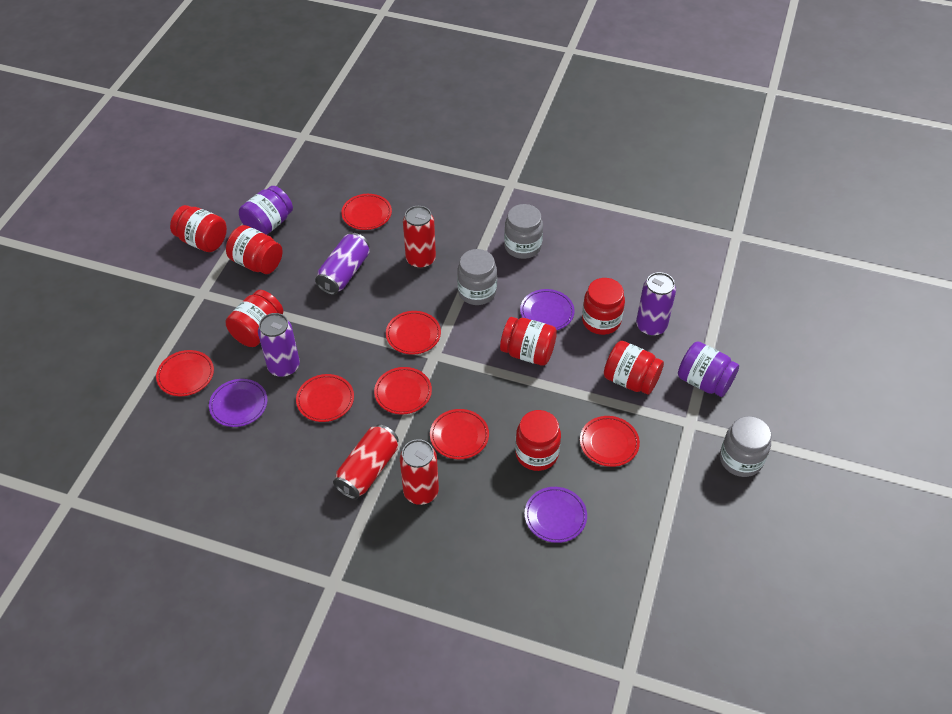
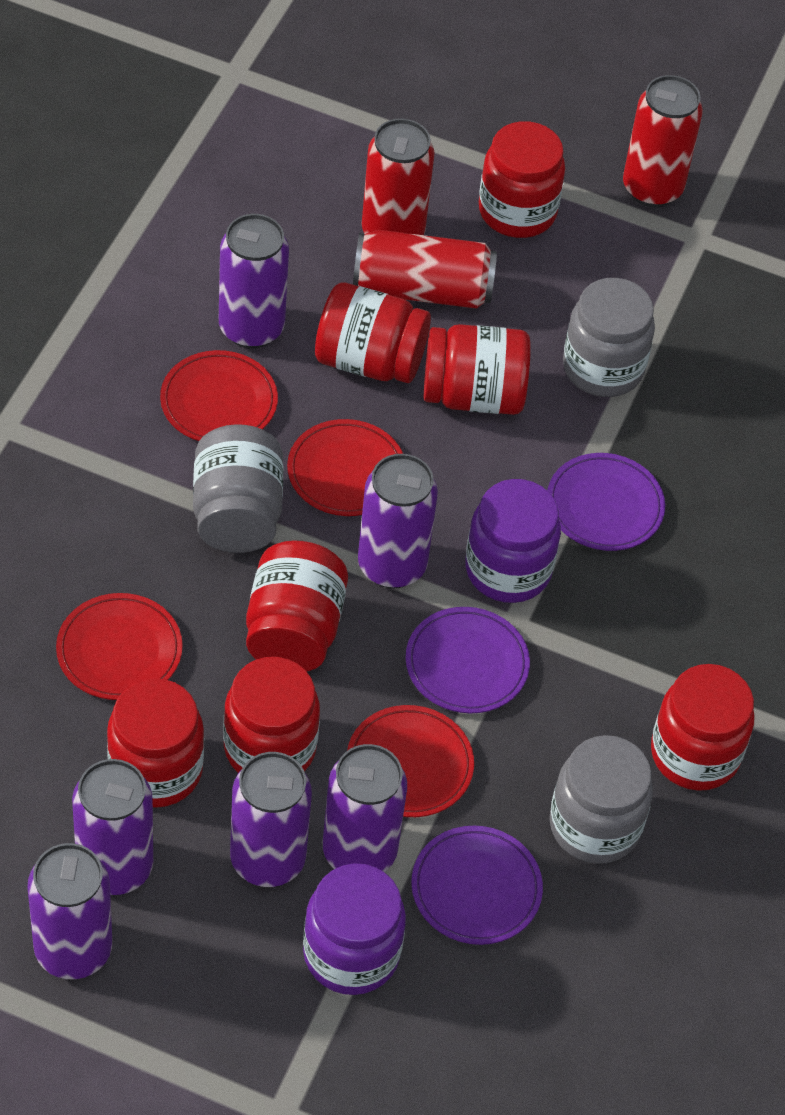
purple can: [258,313,300,377] [315,233,370,295] [636,272,676,336] = 3 -> [27,843,112,979] [72,759,153,895] [219,214,289,349] [230,752,312,887] [323,744,407,872] [358,454,438,589] = 6
red plate: [156,350,214,396] [296,374,354,422] [341,194,392,230] [374,367,432,415] [386,311,441,355] [430,409,489,459] [580,416,640,467] = 7 -> [56,593,183,700] [160,350,278,441] [287,419,403,516] [347,705,474,817] = 4

